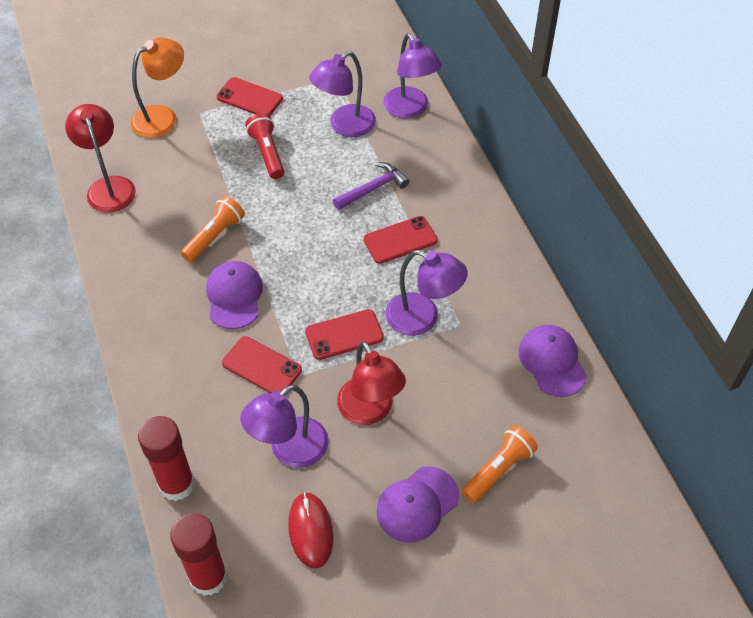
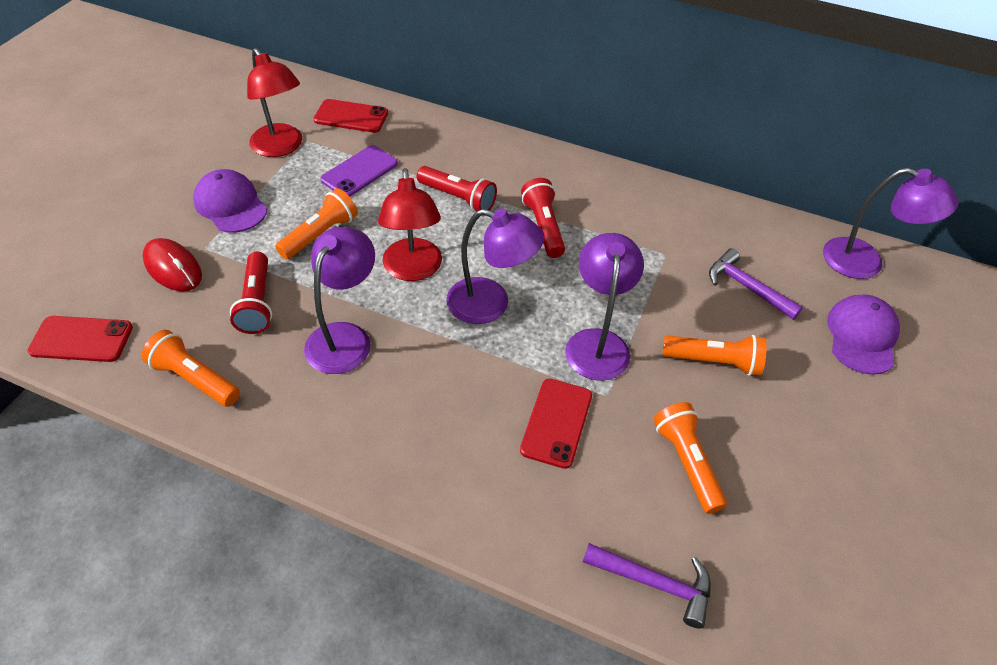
orange flashlight: [181,196,245,262] [462,425,538,503] = 2 -> [142,330,240,407] [275,188,358,259] [653,402,727,514] [662,335,767,376] = 4
orange lamp: [131,38,184,138] = 1 -> none = 0
purple cap: [206,261,263,329] [377,466,459,543] [519,325,587,397] = 3 -> [193,169,267,233] [827,294,900,375] = 2
purple hammer: [333,162,409,210] = 1 -> [583,543,711,629] [709,248,803,320] = 2
purple phone: none = 0 -> [320,145,398,197] = 1
red flashlight: [245,113,284,179] = 1 -> [230,252,272,334] [417,166,497,212] [521,178,565,258] = 3
red glue stick: [138,416,195,501] [170,513,227,596] = 2 -> none = 0
red phone: [216,77,283,116] [222,336,302,393] [305,309,384,360] [363,216,438,264] = 4 -> [27,316,133,362] [313,99,388,133] [520,379,592,469] = 3

